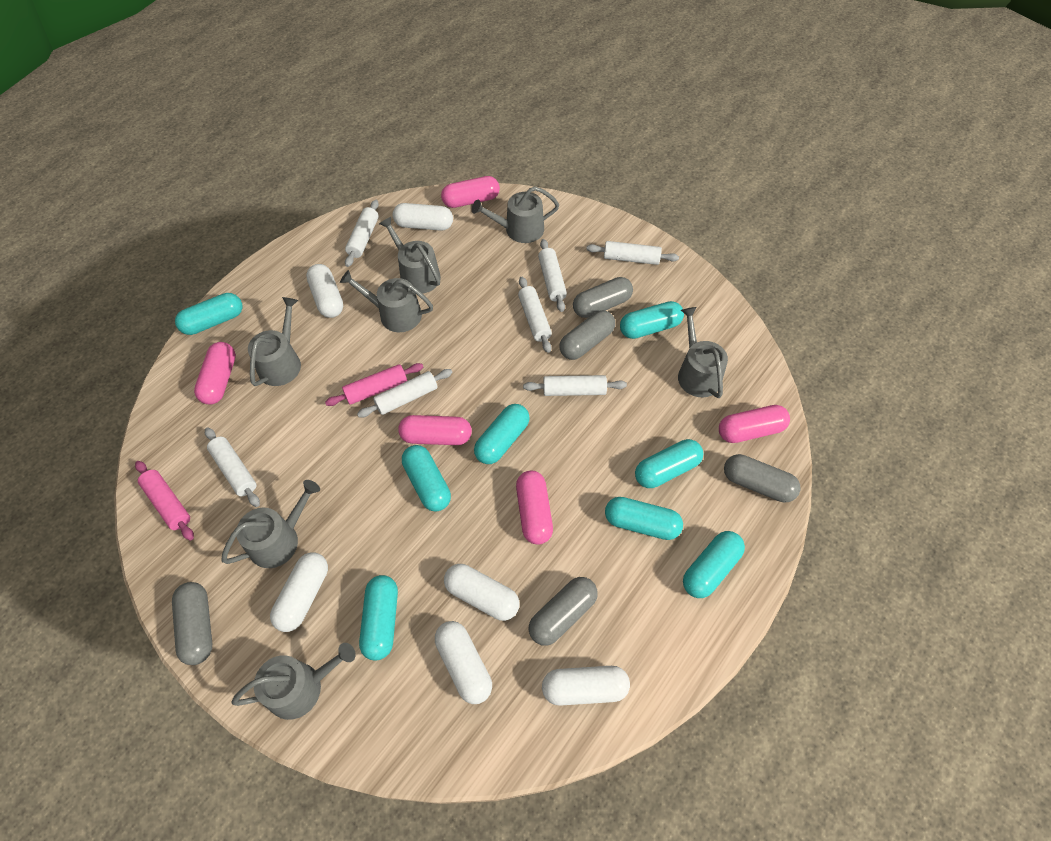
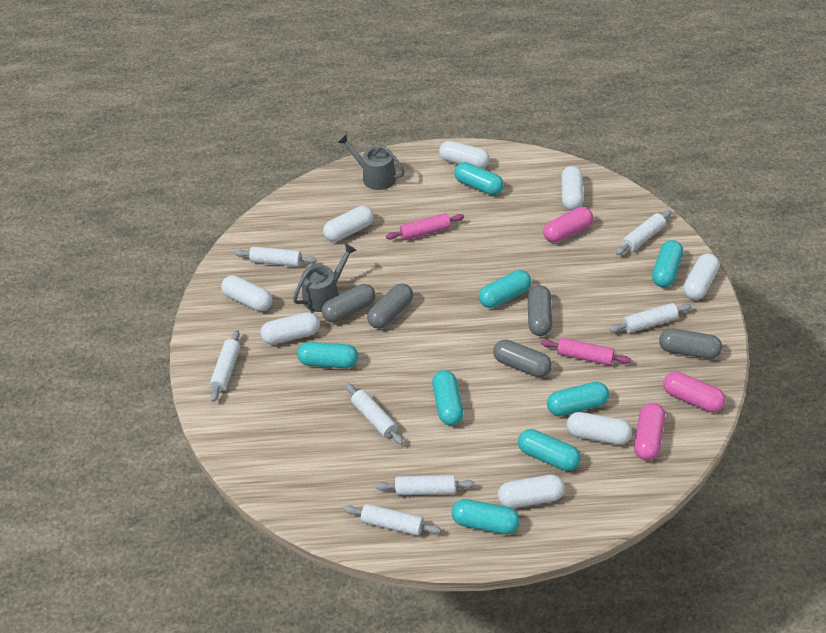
grey watering can: [221,480,320,568] [231,643,356,720] [248,297,301,386] [340,270,433,332] [379,217,441,294] [472,186,559,243] [678,307,728,398] = 7 -> [293,244,357,312] [337,135,405,190] = 2
pink capsule: [194,342,236,405] [398,415,472,445] [441,176,500,208] [516,471,553,545] [719,405,790,443] = 5 -> [543,207,593,243] [634,403,665,461] [663,372,726,412] = 3
white capsule: [270,553,328,632] [306,264,343,318] [393,203,453,231] [435,621,492,704] [444,564,520,621] [542,666,630,706] = 6 -> [221,275,273,311] [260,312,320,345] [323,206,374,242] [439,141,490,169] [498,475,565,508] [561,166,584,210] [567,412,632,445] [683,253,720,300] = 8

